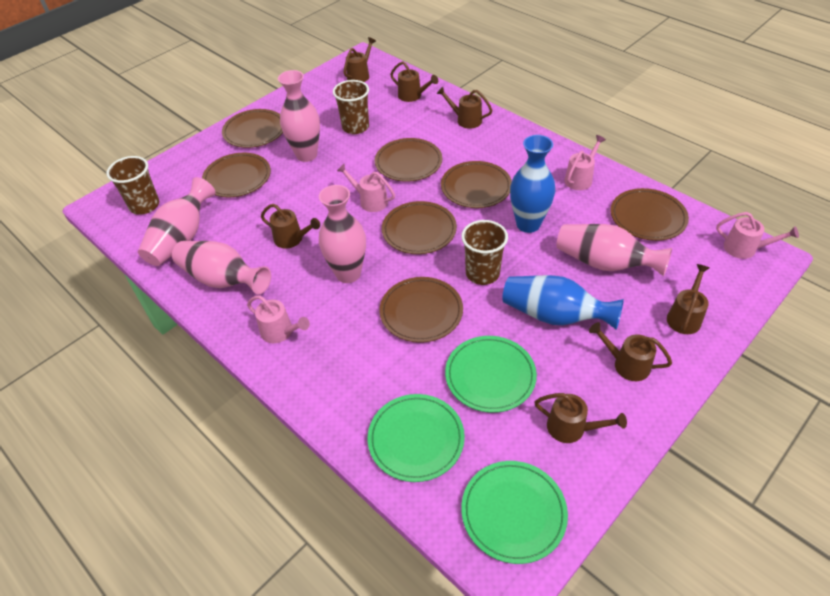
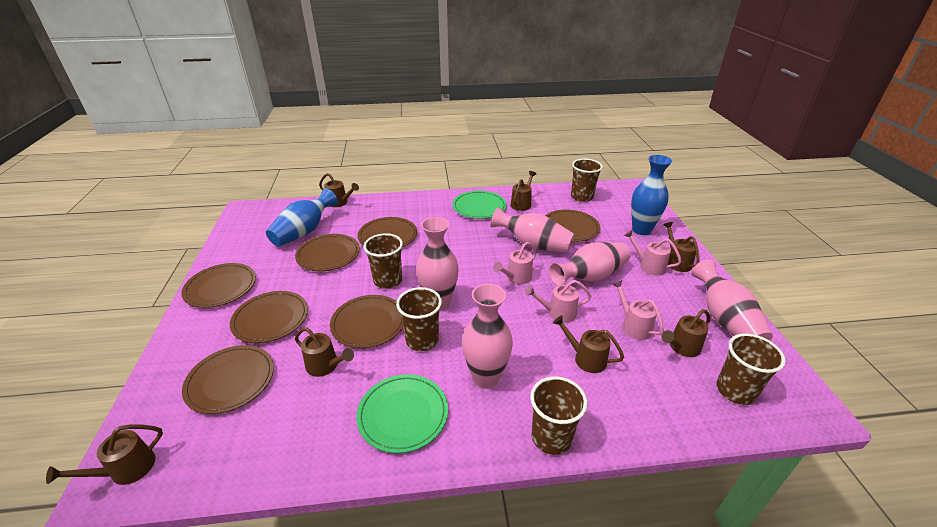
brown cup: [106,156,159,215] [333,80,369,134] [461,220,508,285] = 3 -> [364,233,403,289] [396,287,442,351] [530,376,587,455] [571,159,603,202] [717,333,786,405] = 5
green plate: [368,394,465,482] [445,336,537,413] [461,461,568,564] = 3 -> [356,374,448,453] [452,191,507,219] = 2

